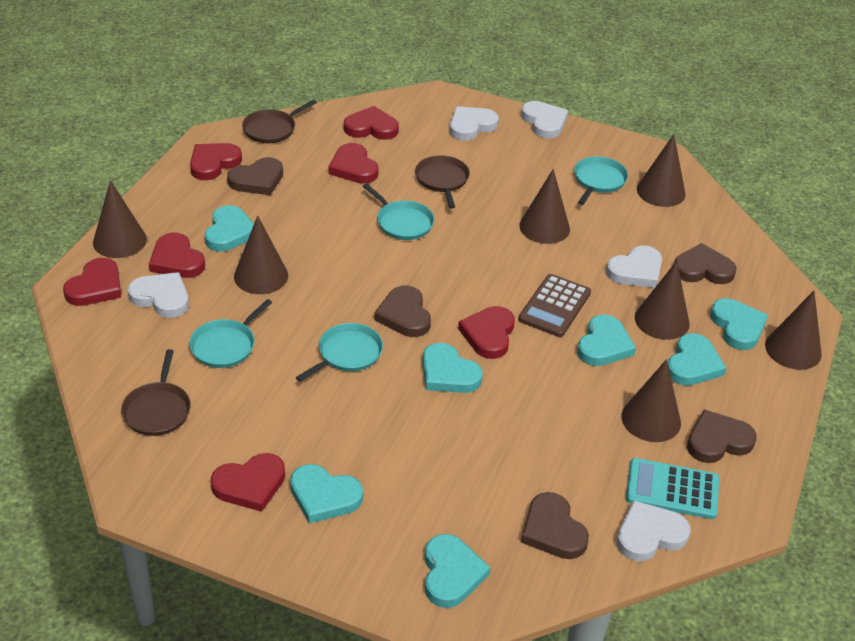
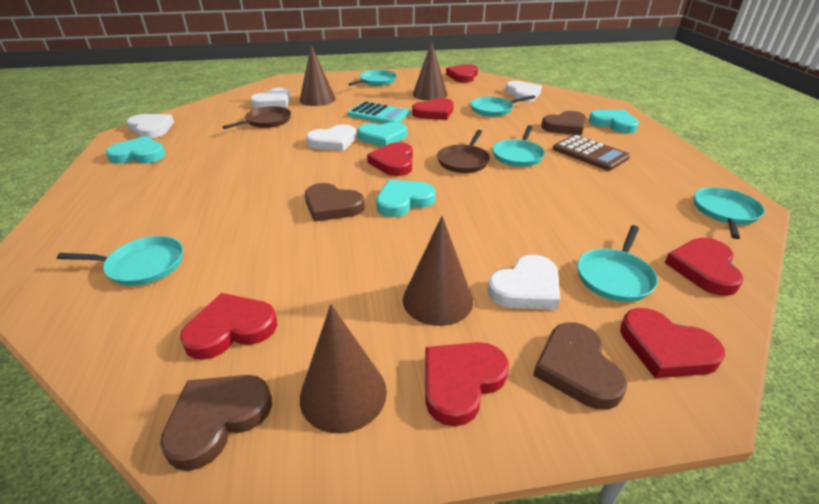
brown cone: [93,180,147,258] [234,216,288,294] [519,169,570,244] [621,359,681,442] [635,261,690,340] [637,134,685,207] [765,291,822,370] = 7 -> [299,45,336,106] [300,304,387,433] [403,216,473,326] [413,41,448,101] = 4
brown heart: [227,157,283,195] [374,286,431,337] [521,492,589,559] [674,243,736,284] [687,409,757,463] = 5 -> [160,375,272,471] [305,183,365,222] [533,322,627,410] [541,111,586,135] = 4
brown pan: [121,349,191,436] [242,100,317,143] [415,155,470,209] = 3 -> [222,106,291,129] [437,130,490,173] = 2
turquoise heart: [205,205,254,252] [290,464,363,523] [422,343,483,393] [425,534,491,608] [577,315,636,366] [668,333,726,386] [710,298,768,350] = 7 -> [105,136,166,164] [357,122,407,147] [376,180,436,217] [589,110,639,133] = 4
turquoise pan: [189,299,272,368] [296,323,383,382] [363,183,434,240] [574,156,628,205] = 4 -> [57,236,183,286] [349,70,397,86] [471,95,536,117] [493,125,545,167] [577,225,658,302] [694,187,765,239] = 6

